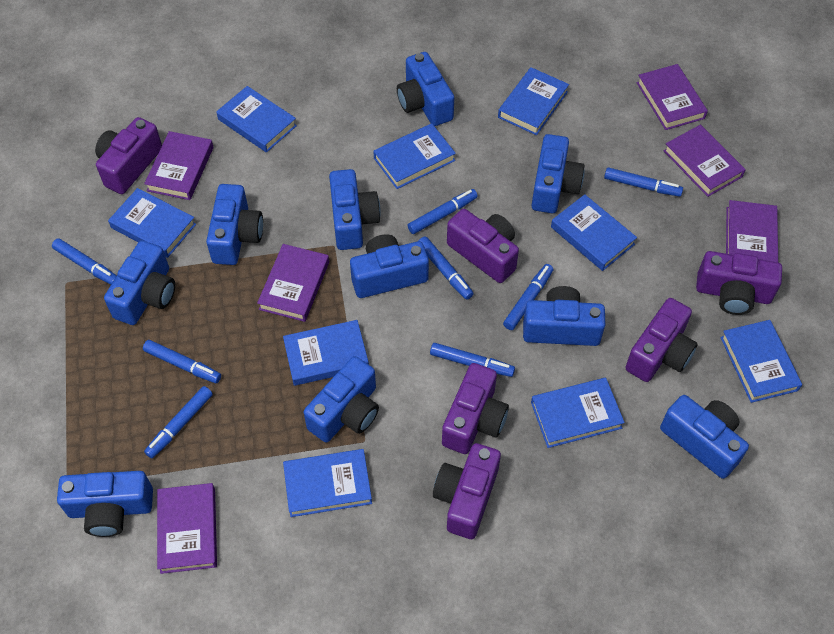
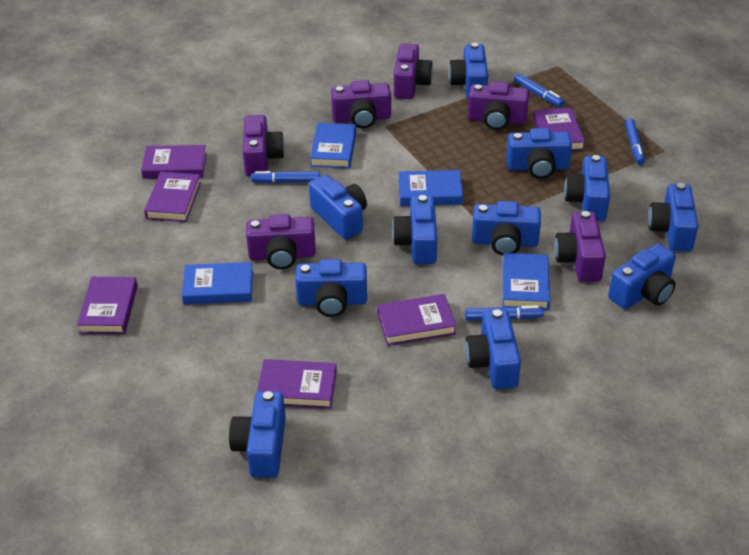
blue book: [108,188,196,258] [216,86,297,153] [283,320,369,386] [283,449,372,517] [373,123,456,189] [498,67,569,135] [531,378,625,448] [551,194,637,271] [720,320,802,403] = 9 -> [182,262,253,304] [310,123,356,168] [399,170,463,206] [503,253,550,310] = 4
blue camera: [57,471,153,537] [104,240,175,325] [206,184,263,265] [304,356,379,443] [329,169,381,250] [350,234,429,298] [397,52,454,126] [523,286,605,346] [531,134,584,213] [660,395,749,479] = 10 -> [229,391,286,478] [295,259,367,317] [309,175,367,239] [392,195,437,264] [449,43,488,99] [465,309,521,389] [472,201,541,255] [506,128,572,179] [564,155,610,221] [608,243,676,309] [648,183,698,252] = 11
blue marker: [52,238,117,285] [143,340,221,383] [144,386,213,458] [408,189,478,234] [419,236,474,300] [430,343,515,377] [503,264,553,330] [604,167,683,197] = 8 -> [251,171,320,183] [465,305,544,320] [514,73,564,107] [625,119,645,165] = 4

